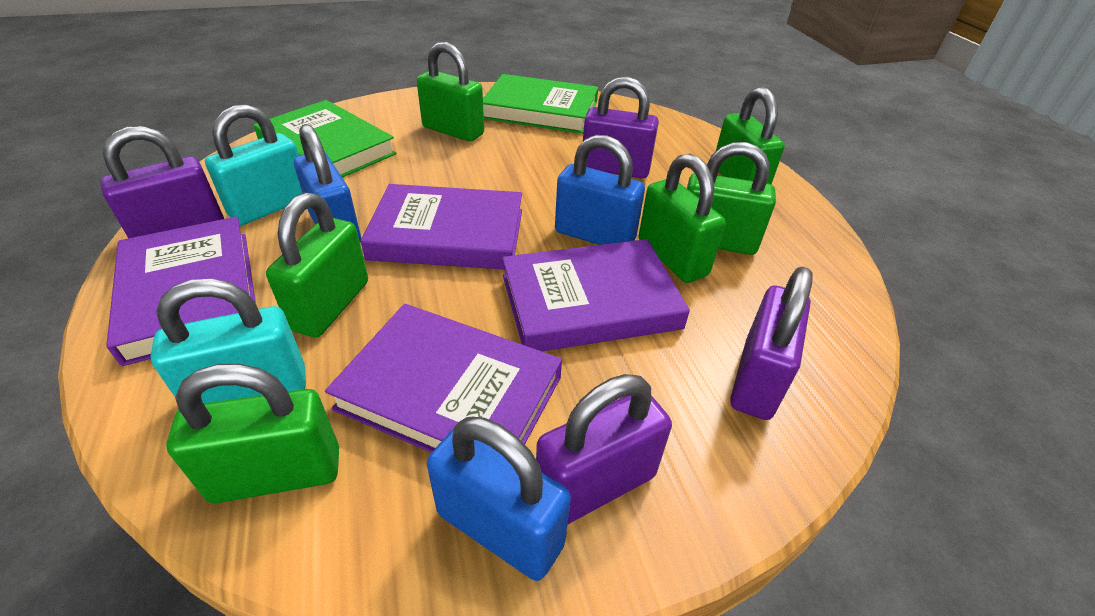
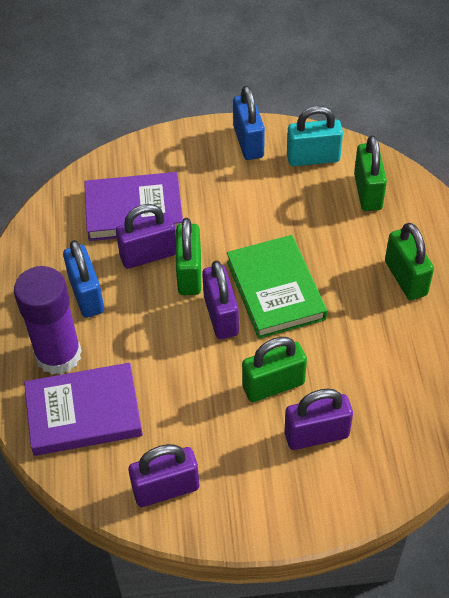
blue padlock: [294,124,361,243] [427,416,571,581] [555,135,645,245] = 3 -> [63,240,104,318] [233,86,265,160] = 2
green book: [254,100,396,178] [483,74,598,134] = 2 -> [227,235,327,339] = 1
green padlock: [166,364,339,503] [266,193,368,338] [417,42,484,142] [639,153,726,283] [687,142,776,255] [716,87,785,184] = 6 -> [176,218,201,295] [242,337,307,402] [354,135,387,211] [385,223,434,300] = 4
purple book: [106,217,256,366] [325,304,562,452] [361,184,522,270] [502,239,690,351] = 4 -> [24,363,143,456] [84,172,183,241] = 2
purple glue stick: none = 0 -> [14,266,82,375] = 1
turquoise padlock: [150,278,306,404] [205,104,302,225] = 2 -> [287,106,343,166] = 1

